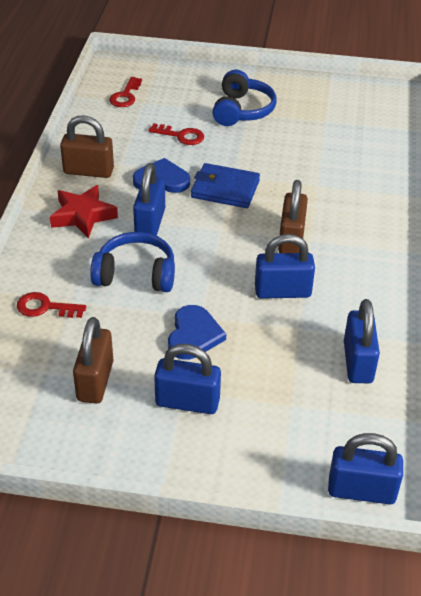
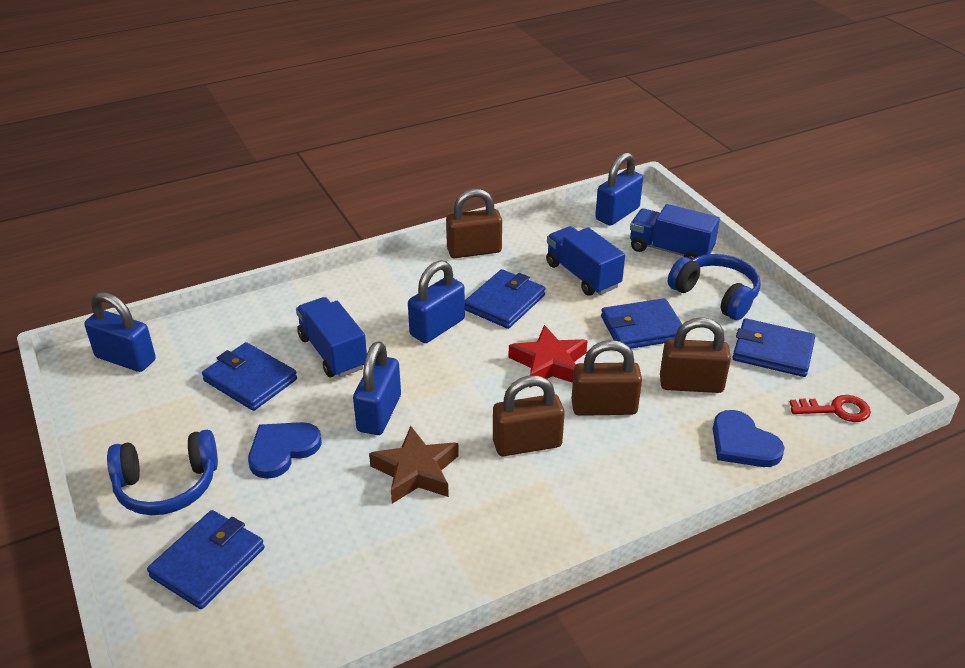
blue padlock: [133,163,165,236] [154,344,221,414] [255,234,315,299] [328,433,403,504] [344,299,380,383] = 5 -> [84,292,156,372] [353,341,401,435] [408,260,465,343] [595,152,643,226] = 4
blue truck: none = 0 -> [296,297,367,378] [546,226,625,296] [630,204,720,260] = 3
blue wallet: [191,163,260,208] = 1 -> [147,510,264,609] [202,342,297,411] [465,269,545,329] [601,298,686,349] [733,318,815,377] = 5
brown padlock: [60,115,114,178] [73,317,113,404] [278,180,308,253] = 3 -> [446,189,502,258] [493,375,565,456] [571,340,642,416] [660,317,731,393] = 4
brown star: none = 0 -> [369,426,459,504] = 1
red key: [17,292,86,318] [109,77,142,107] [148,123,204,145] = 3 -> [790,395,871,422] = 1

